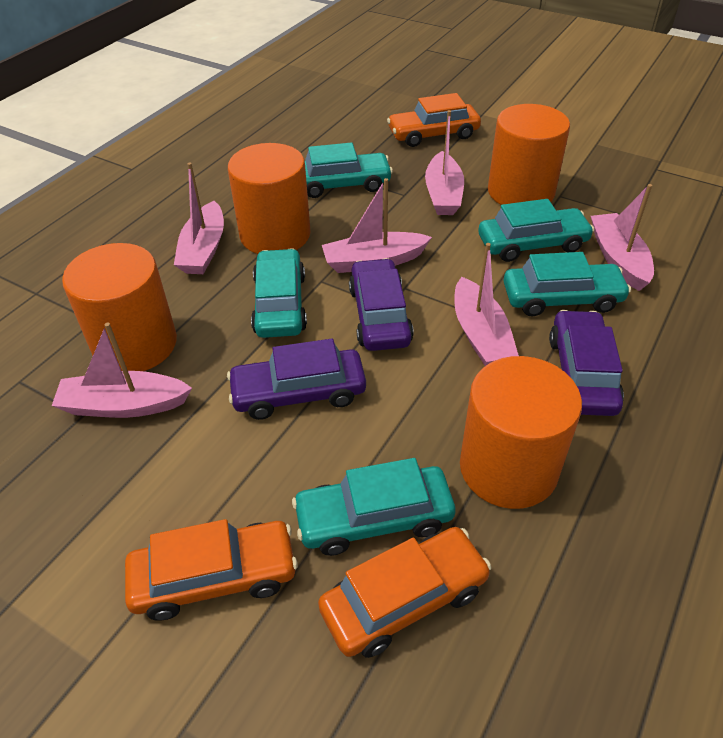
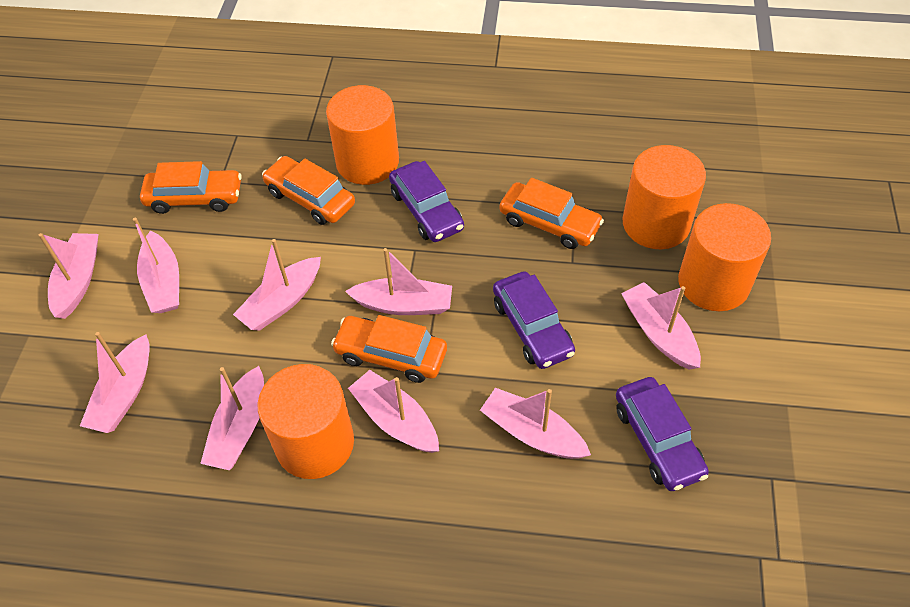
orange car: [125,519,298,621] [318,527,491,658] [387,93,481,147] = 3 -> [140,161,242,214] [262,156,355,225] [331,315,447,383] [499,178,604,249] = 4
pink boat: [52,323,192,418] [174,162,224,274] [322,178,432,273] [425,110,464,215] [454,243,519,366] [591,184,654,291] = 6 -> [38,233,98,319] [80,332,150,433] [133,217,179,313] [200,366,264,471] [233,239,321,331] [345,248,452,315] [348,370,439,453] [480,388,591,459] [621,282,701,369] = 9
turquoise car: [251,248,307,338] [292,458,455,556] [305,142,393,198] [478,199,594,262] [504,252,631,316] = 5 -> none = 0

